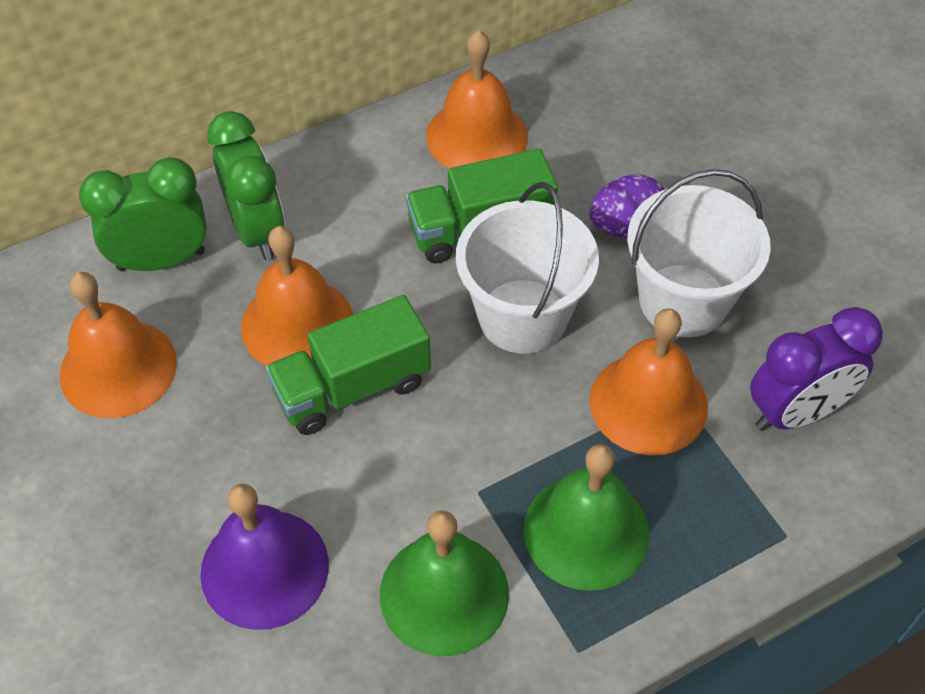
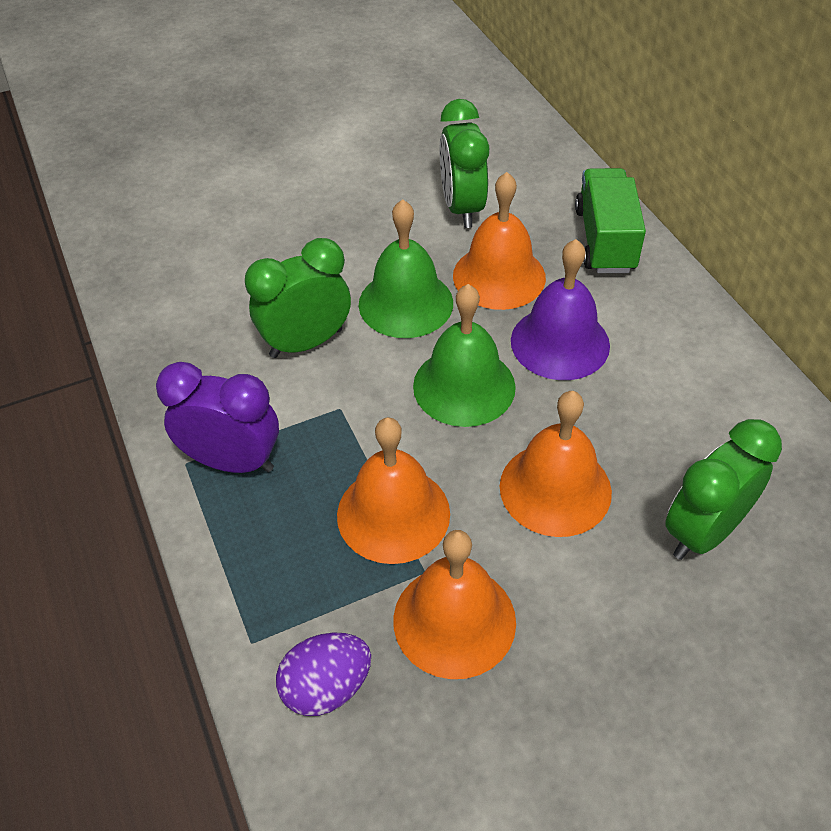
green clock: [79,157,207,271] [207,111,285,260] = 2 -> [245,238,351,358] [439,99,489,228] [665,419,782,560] = 3
green truck: [266,295,431,435] [406,149,558,264] = 2 -> [575,168,646,273] = 1
white bucket: [456,182,599,354] [627,169,771,337] = 2 -> none = 0

